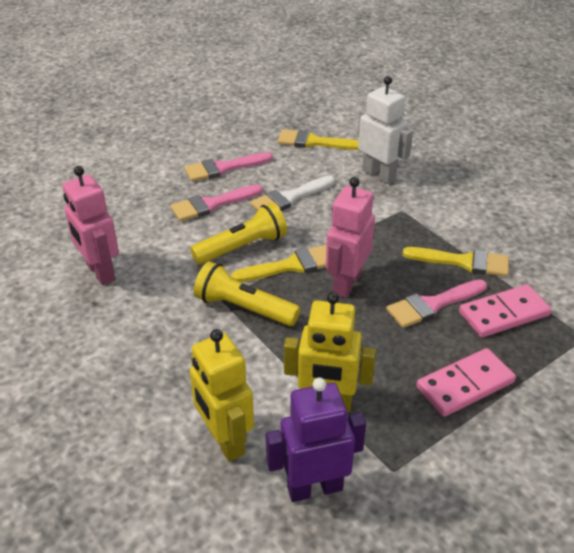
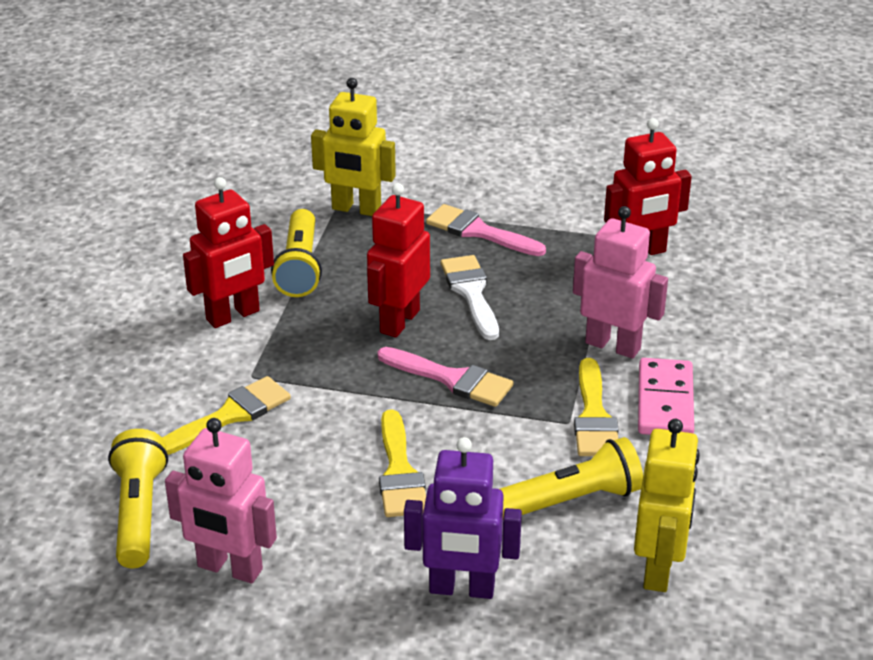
pink brush: [170,184,263,222] [184,152,273,182] [386,279,487,328] = 3 -> [378,347,514,407] [426,204,546,256] = 2
pink domino: [417,348,516,417] [459,284,552,337] = 2 -> [638,358,694,435] = 1
red robot: none = 0 -> [183,177,274,328] [367,183,430,338] [604,118,692,255] = 3
white robot: [358,76,413,184] = 1 -> none = 0
yellow flashlight: [190,203,287,264] [194,261,300,326] = 2 -> [108,429,168,568] [271,209,322,297] [500,437,643,517] = 3

